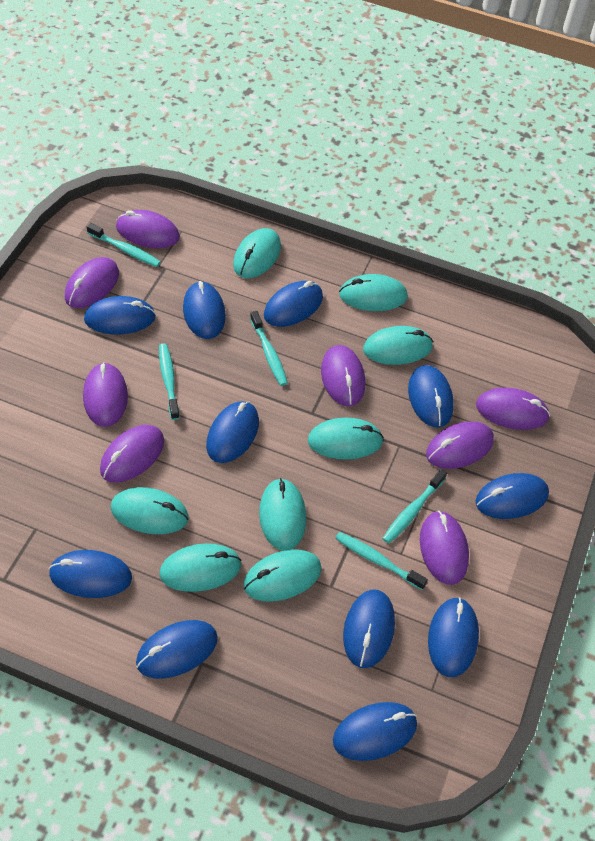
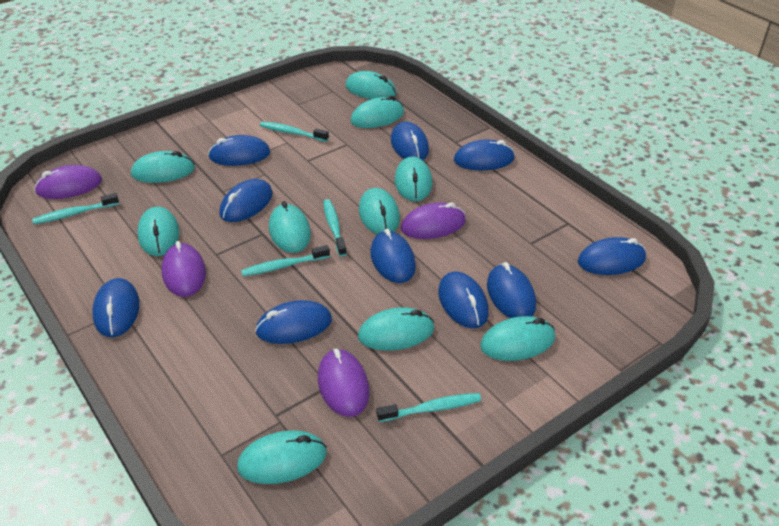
blue mouse: [49,550,132,598] [84,296,156,334] [136,620,218,679] [183,281,226,339] [206,401,259,463] [264,281,323,327] [333,702,417,761] [343,589,395,668] [408,365,454,428] [428,597,479,677] [475,473,549,519] = 11 -> [92,278,140,337] [208,135,270,166] [219,179,273,222] [255,300,332,344] [370,228,416,283] [391,122,429,160] [438,271,489,328] [454,139,515,170] [487,262,536,318] [578,237,646,275] = 10
purple mouse: [65,257,119,308] [83,362,128,427] [100,425,164,483] [116,210,180,248] [321,345,365,406] [420,510,469,585] [426,421,494,469] [476,388,550,430] = 8 -> [34,165,102,199] [162,241,206,297] [318,349,369,417] [401,203,466,239] = 4
turquoise mouse: [111,487,189,534] [159,543,242,592] [233,228,281,278] [243,549,322,602] [259,478,306,550] [308,418,384,460] [339,274,408,311] [363,326,433,365] = 8 -> [131,151,195,183] [137,207,179,256] [237,430,327,484] [269,201,311,253] [345,71,396,99] [351,96,404,128] [358,307,434,350] [359,188,400,234] [395,156,432,201] [480,316,555,361] = 10

